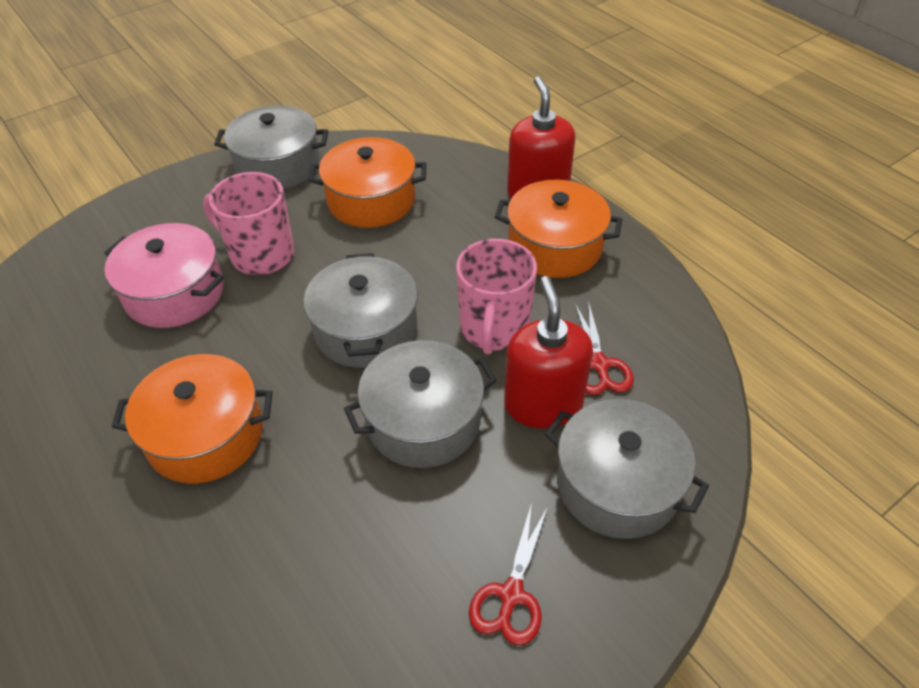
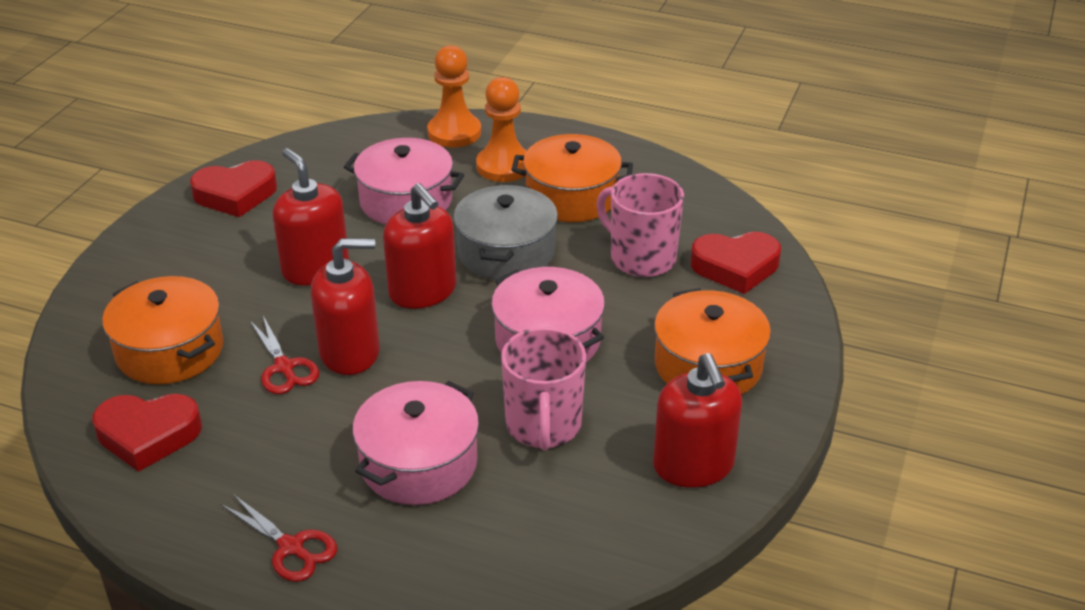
grey pot: [214,105,329,189] [303,253,418,368] [344,340,497,468] [545,399,709,539] = 4 -> [453,184,558,280] = 1
orange pawn: none = 0 -> [427,45,481,147] [476,77,527,182] = 2
pink pot: [104,223,224,328] = 1 -> [344,138,464,224] [353,381,479,505] [491,267,605,362] = 3
red heart: none = 0 -> [92,394,202,472] [190,160,277,217] [691,232,781,294] = 3
red soap dispenser: [504,276,593,428] [507,76,575,198] = 2 -> [273,148,349,286] [311,238,380,375] [383,183,456,309] [653,353,742,488] = 4

